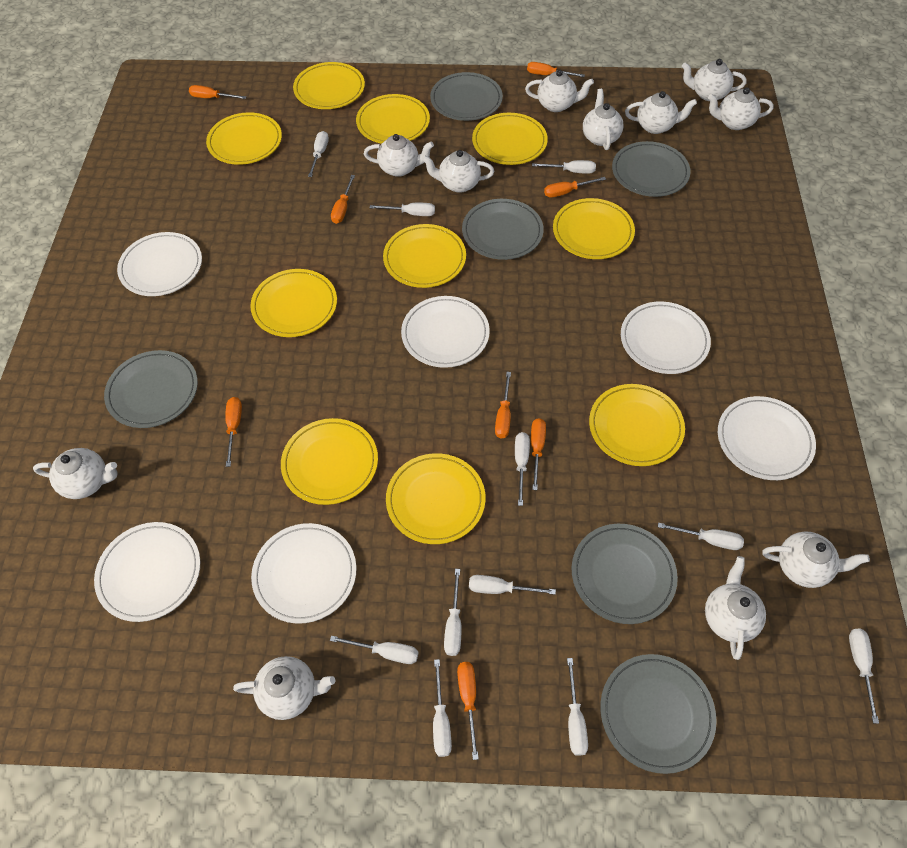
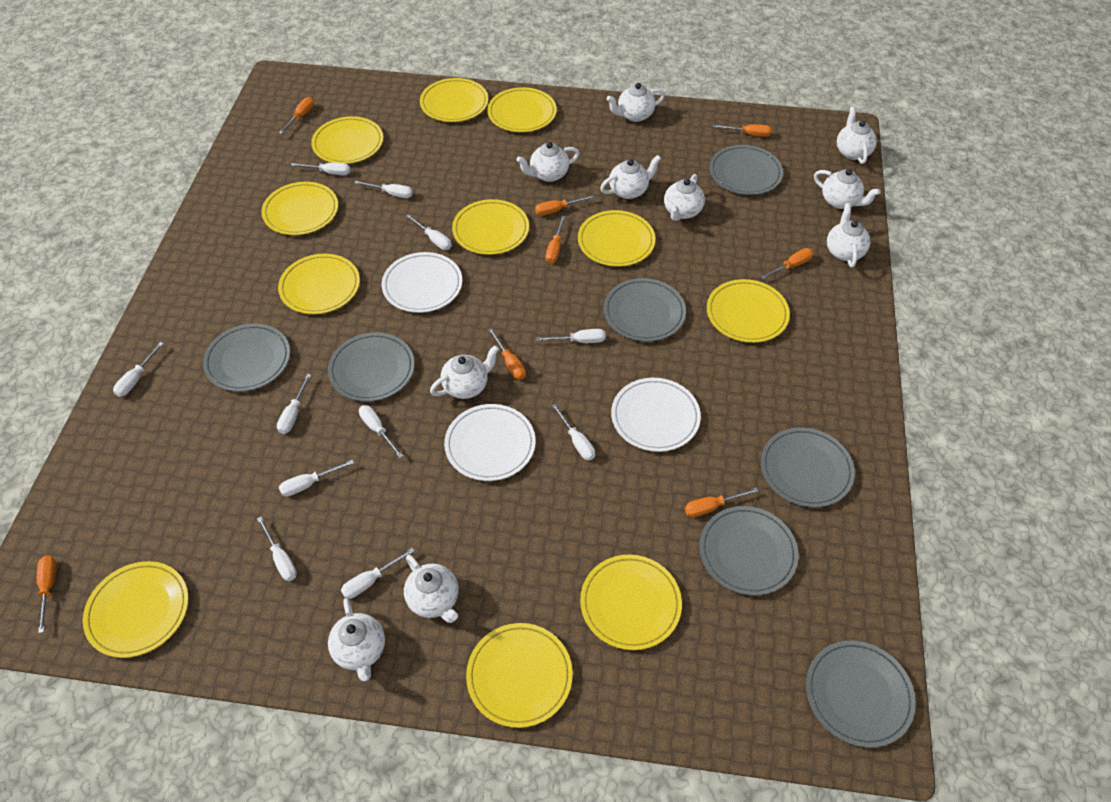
grey plate: [104,350,198,428] [430,72,503,121] [462,199,544,260] [572,524,678,624] [600,654,717,774] [612,141,691,197] = 6 -> [203,323,290,392] [328,332,415,402] [604,278,686,341] [699,506,798,596] [709,145,783,195] [761,428,855,507] [806,641,916,748] = 7
white plate: [94,522,200,622] [117,232,202,296] [251,523,356,624] [401,296,490,368] [621,301,711,374] [718,396,816,480] = 6 -> [382,252,462,313] [444,404,535,481] [611,378,701,452] = 3
white teapot: [33,448,118,499] [233,656,335,720] [364,134,434,177] [422,150,494,193] [525,70,594,112] [583,89,624,150] [625,91,697,134] [682,59,746,101] [705,556,766,660] [708,87,774,130] [762,531,870,588] = 11 -> [328,598,385,681] [404,555,459,623] [430,345,499,399] [516,142,579,182] [600,155,661,199] [607,83,665,122] [664,174,705,221] [814,169,881,209] [827,203,870,268] [837,107,877,164] = 10
yellow plate: [206,112,282,165] [250,269,337,337] [281,418,378,505] [293,62,365,109] [356,94,430,144] [383,224,466,288] [386,453,485,544] [472,113,548,165] [553,198,635,259] [589,384,685,466] = 10 -> [83,561,188,658] [261,182,338,235] [278,254,360,314] [311,116,383,164] [420,78,488,122] [452,199,529,255] [466,623,573,728] [487,87,557,132] [578,210,655,267] [580,555,682,650] [707,279,790,343] = 11

